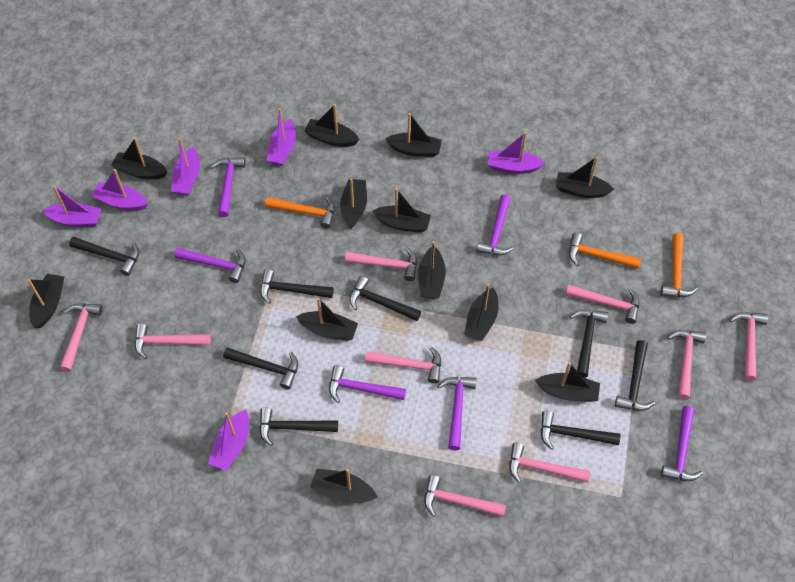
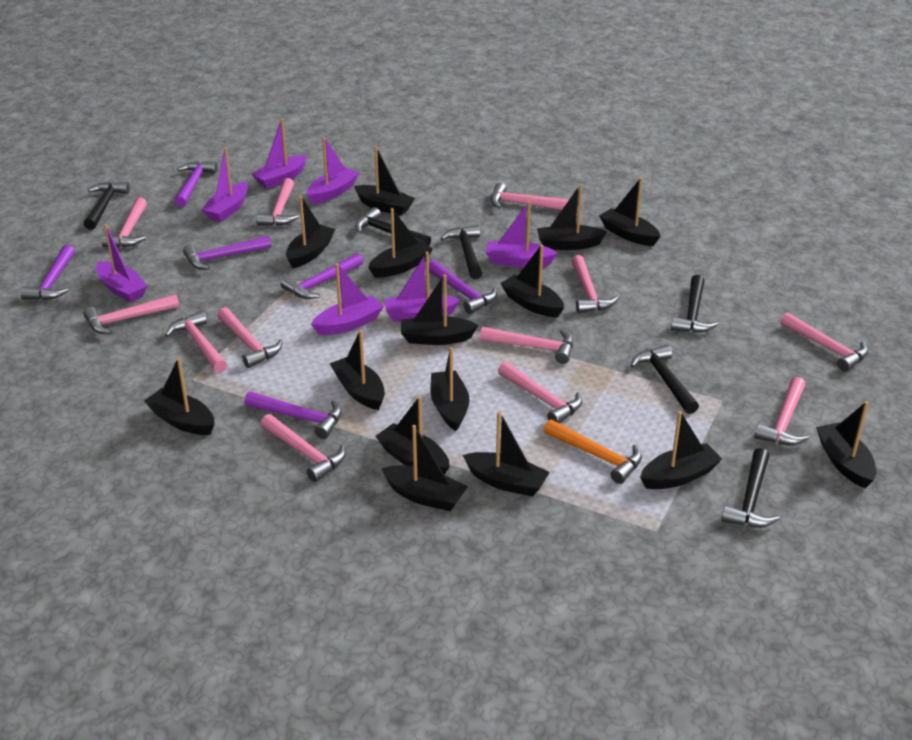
black boat: [28,274,64,328] [111,137,167,179] [296,298,358,341] [304,104,360,147] [310,469,378,503] [340,178,367,228] [372,188,431,232] [385,113,442,157] [418,241,446,299] [464,284,498,341] [535,362,600,402] [556,157,614,198] = 12 -> [144,358,215,435] [286,196,335,268] [330,330,385,410] [354,146,415,216] [368,208,433,278] [376,396,450,475] [381,425,468,511] [401,274,478,345] [431,347,469,431] [463,411,550,497] [500,245,564,318] [537,184,607,250] [599,177,661,246] [640,411,722,489] [816,401,876,488] = 15
black hammer: [69,237,139,276] [223,347,298,389] [260,269,334,304] [260,408,338,446] [350,276,421,321] [541,411,621,450] [570,309,608,378] [615,340,655,411] = 8 -> [84,182,130,230] [355,207,431,245] [440,225,482,279] [630,345,699,414] [671,275,718,333] [721,448,780,528] = 6
orange hammer: [265,196,335,228] [569,232,641,269] [661,233,698,297] = 3 -> [544,419,642,484] = 1
pink hammer: [60,303,103,372] [135,323,211,359] [345,247,417,281] [365,347,441,384] [424,475,506,517] [509,443,590,483] [566,285,639,324] [667,330,707,400] [729,312,768,381] = 9 -> [83,294,179,334] [101,197,147,247] [165,311,227,373] [217,307,283,368] [256,178,299,226] [261,414,346,482] [480,327,573,364] [491,183,569,210] [498,362,582,423] [571,255,619,313] [754,377,809,445] [780,312,868,372] = 12
purple boat: [42,185,101,227] [91,169,148,211] [171,138,200,195] [208,410,249,471] [266,108,296,166] [488,132,545,174] = 6 -> [96,224,148,302] [201,147,248,222] [252,119,307,189] [307,137,359,204] [311,263,384,335] [384,252,460,322] [486,201,557,268] = 7

